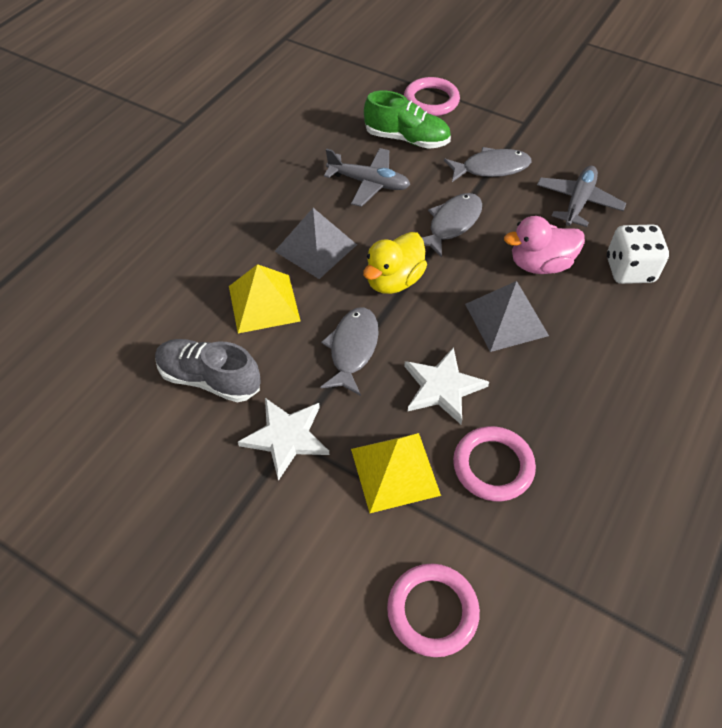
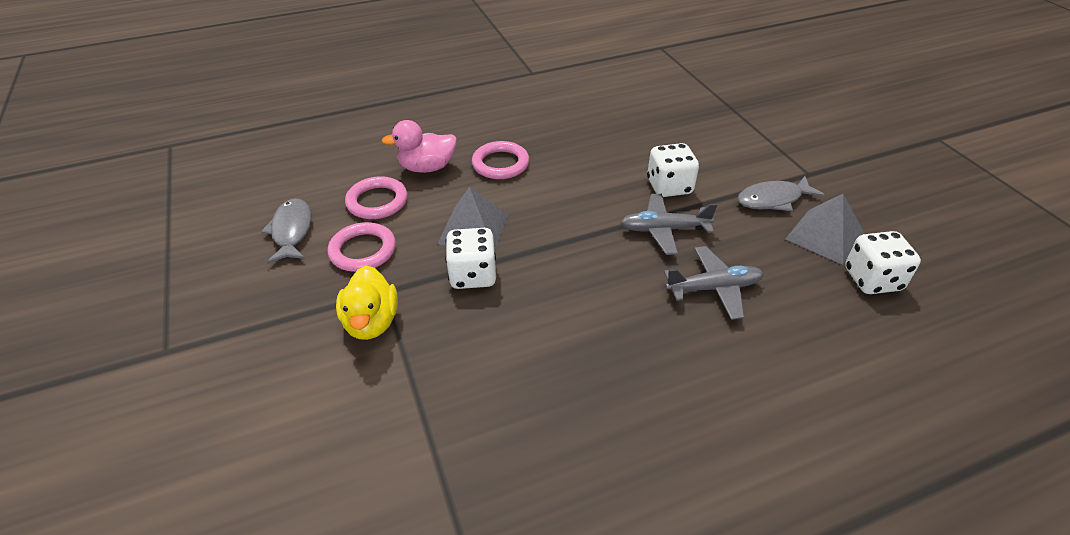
green shoe: [364,91,451,149] = 1 -> none = 0
grey fish: [321,307,379,396] [422,193,482,258] [444,147,531,182] = 3 -> [261,198,312,264] [737,176,825,211] = 2
grey shoe: [155,339,261,402] = 1 -> none = 0
white dice: [607,224,669,284] = 1 -> [445,228,496,289] [647,143,699,197] [845,231,921,294] = 3
white star: [238,398,329,481] [404,347,489,424] = 2 -> none = 0
yellow pyramid: [229,264,300,333] [351,433,441,513] = 2 -> none = 0

